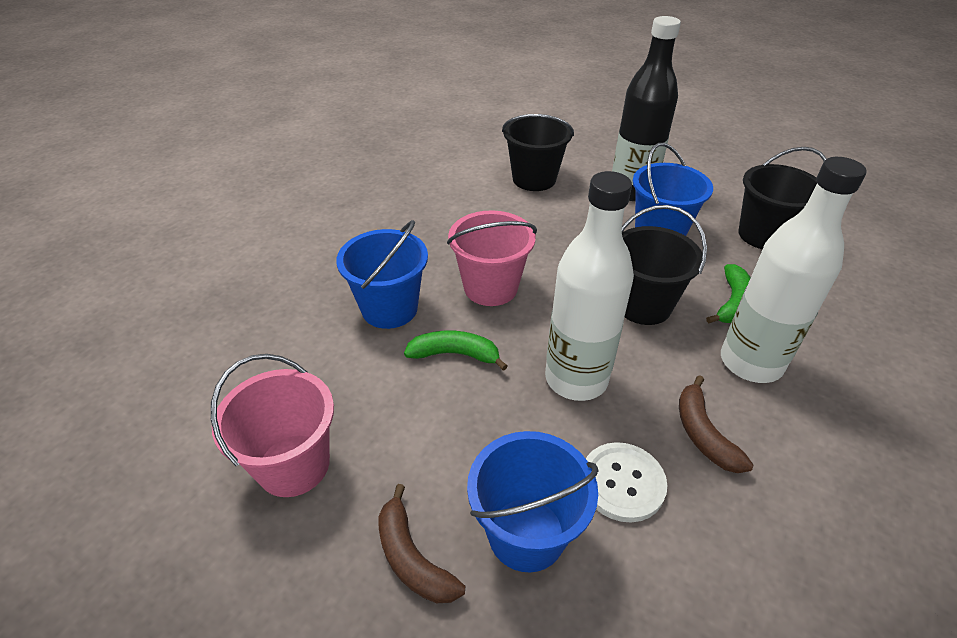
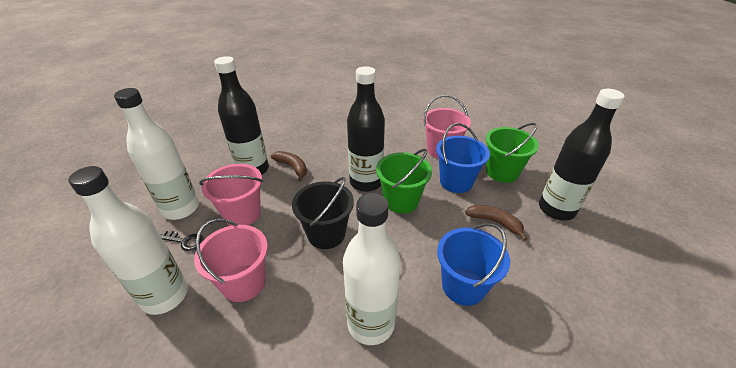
black bottle: [612,16,681,201] = 1 -> [214,56,269,175] [347,66,385,192] [539,89,625,221] = 3
black bucket: [502,114,574,191] [622,205,707,325] [738,147,827,249] = 3 -> [292,177,354,249] = 1
black key: none = 0 -> [160,230,204,252] = 1
blue bucket: [336,220,428,329] [467,431,599,572] [633,143,713,236] = 3 -> [436,123,490,193] [437,223,510,306] = 2
green banana: [404,331,508,371] [706,264,751,323] = 2 -> none = 0
green bucket: none = 0 -> [376,149,432,214] [486,123,539,183] = 2
pink bucket: [211,354,334,497] [447,210,537,306] = 2 -> [194,219,268,302] [199,164,263,226] [423,95,471,159] = 3
white bottle: [545,171,634,401] [721,157,867,383] = 2 -> [69,166,188,315] [114,88,199,220] [343,193,401,345] = 3
white button: [586,442,667,522] = 1 -> none = 0

